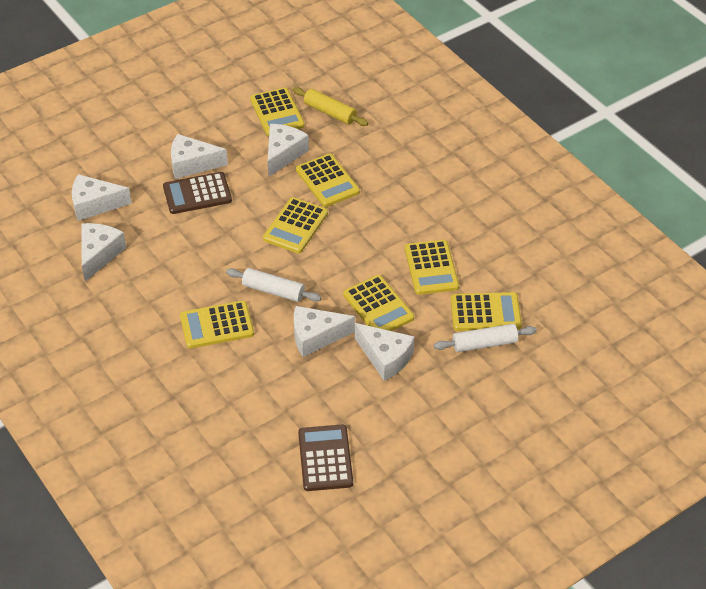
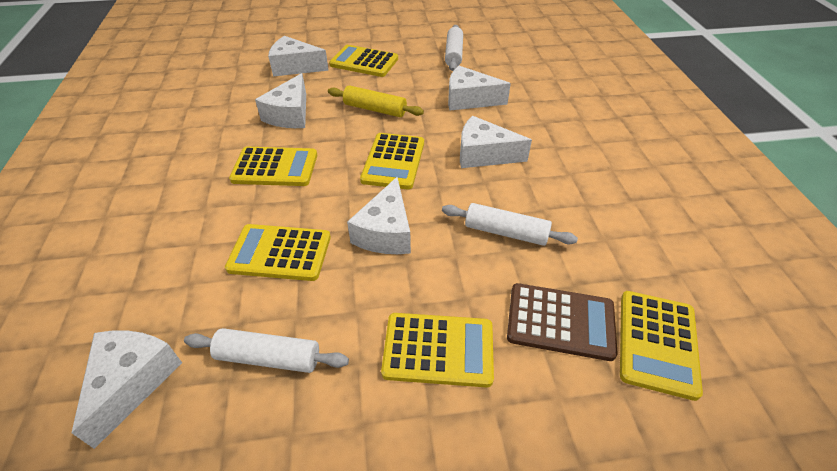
brown calculator: [163,172,232,214] [298,425,353,491] = 2 -> [507,283,618,361] = 1
white rolling pin: [226,268,321,302] [434,324,537,352] = 2 -> [184,328,349,373] [442,203,578,246] [445,25,463,71] = 3
yellow calculator: [180,300,254,349] [250,88,305,136] [263,197,328,253] [296,154,360,207] [343,275,414,331] [405,240,459,295] [451,292,522,331] = 7 -> [225,224,331,281] [229,147,317,186] [329,45,398,77] [360,133,424,189] [381,313,494,388] [620,291,703,401] = 6

